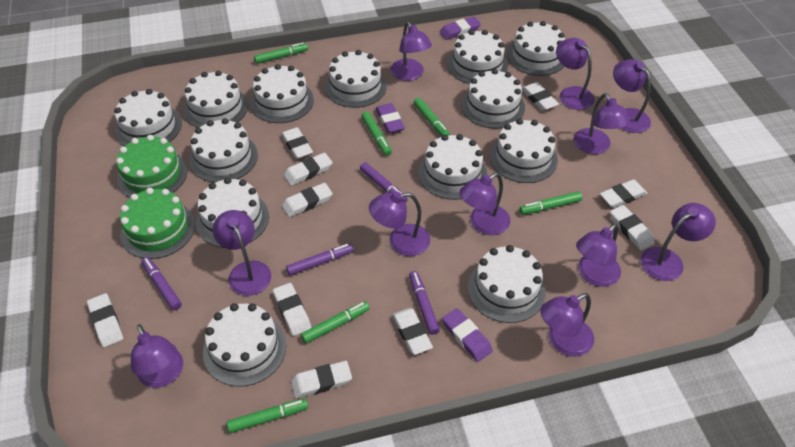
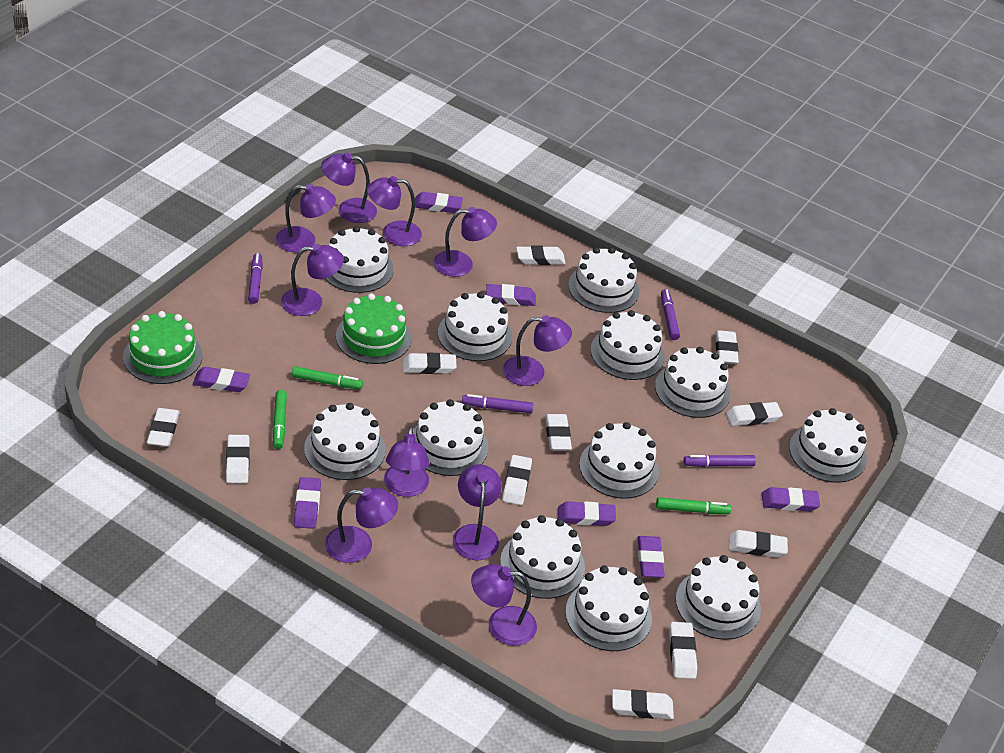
green marker: [227,399,308,433] [254,42,308,64] [301,301,370,343] [361,111,392,156] [414,98,450,136] [519,191,582,215] = 6 -> [273,390,287,449] [292,366,363,389] [656,497,731,514] = 3
purple eraser: [376,103,405,133] [439,17,481,40] [442,308,493,362] = 3 -> [193,367,250,392] [294,477,321,529] [415,192,463,213] [486,284,536,306] [558,501,616,526] [638,536,665,578] [762,487,820,511] = 7
purple lamp: [131,324,183,388] [213,210,271,296] [369,192,430,256] [390,22,432,81] [459,173,510,235] [540,293,594,357] [556,38,595,110] [573,93,630,154] [576,223,621,287] [613,59,651,133] [641,203,716,281] = 11 -> [276,184,336,252] [281,244,344,316] [321,152,377,223] [325,487,398,563] [367,176,422,246] [384,426,429,497] [433,207,497,277] [453,464,502,560] [471,564,537,646] [503,315,572,386] = 10
white cake: [114,89,182,146] [184,71,248,128] [189,118,258,183] [196,177,269,248] [203,303,286,387] [250,64,314,123] [325,50,387,108] [418,134,487,200] [448,30,508,84] [461,69,525,129] [467,245,546,323] [490,119,558,183] [507,21,565,76] = 13 -> [304,403,386,480] [325,226,394,293] [413,399,489,476] [438,292,512,361] [500,515,585,599] [565,565,652,651] [568,247,639,313] [579,422,659,498] [591,310,665,380] [655,347,730,418] [676,555,761,640] [789,408,867,483] = 12
white eraser: [87,293,123,347] [273,283,311,336] [281,127,313,159] [282,183,333,217] [284,153,332,186] [291,361,352,398] [392,308,433,355] [522,82,559,111] [600,179,647,208] [610,205,655,251] = 10 -> [147,408,180,447] [226,435,250,483] [403,352,457,374] [502,455,532,505] [516,246,565,265] [545,414,572,450] [612,689,674,719] [669,622,697,679] [715,330,739,364] [726,402,783,426] [729,530,788,558] = 11

